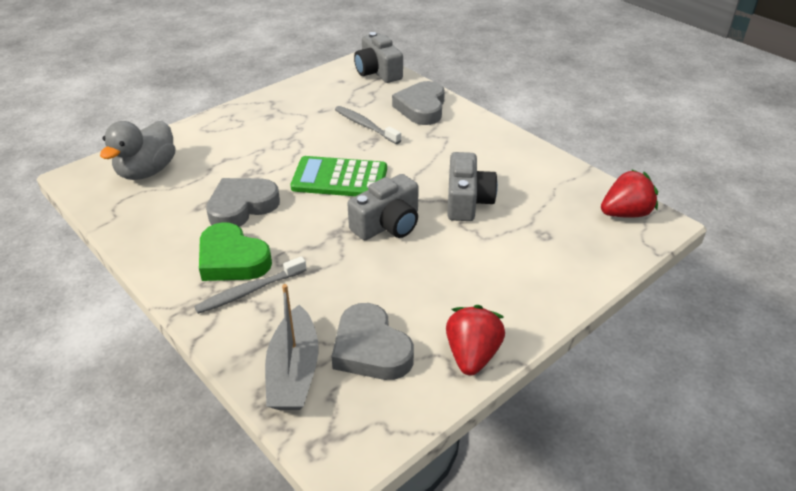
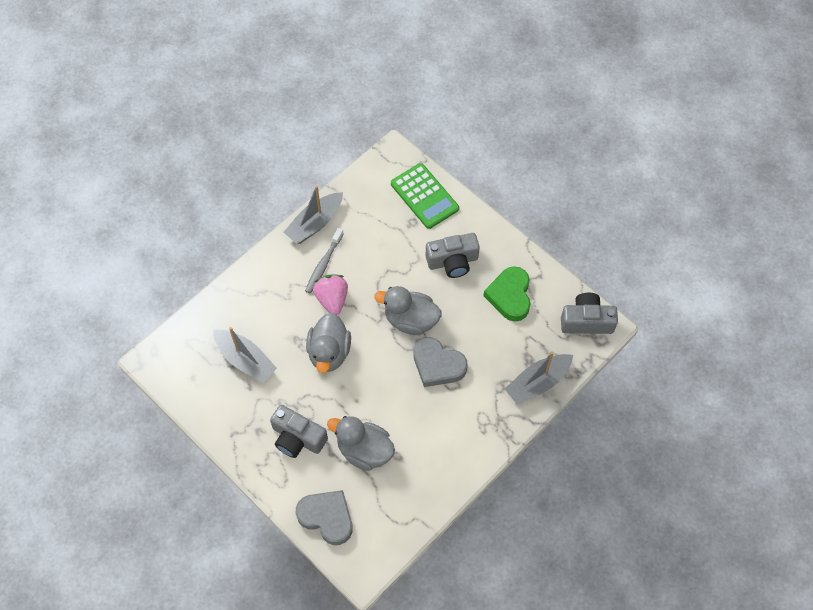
grey boat: [265,284,319,410] = 1 -> [213,327,277,383] [283,186,343,244] [505,351,573,405] = 3
grey duck: [100,121,176,180] = 1 -> [306,313,351,373] [327,416,395,471] [374,286,442,335] = 3
grey heart: [206,178,280,227] [331,303,414,380] [392,81,445,125] = 3 -> [296,490,353,545] [413,337,467,387] = 2
grey toothbrush: [194,256,306,314] [335,106,401,144] = 2 -> [305,228,344,294] = 1
pink strawberry: none = 0 -> [313,275,348,315] = 1
red strawberry: [446,305,505,375] [601,169,658,218] = 2 -> none = 0

